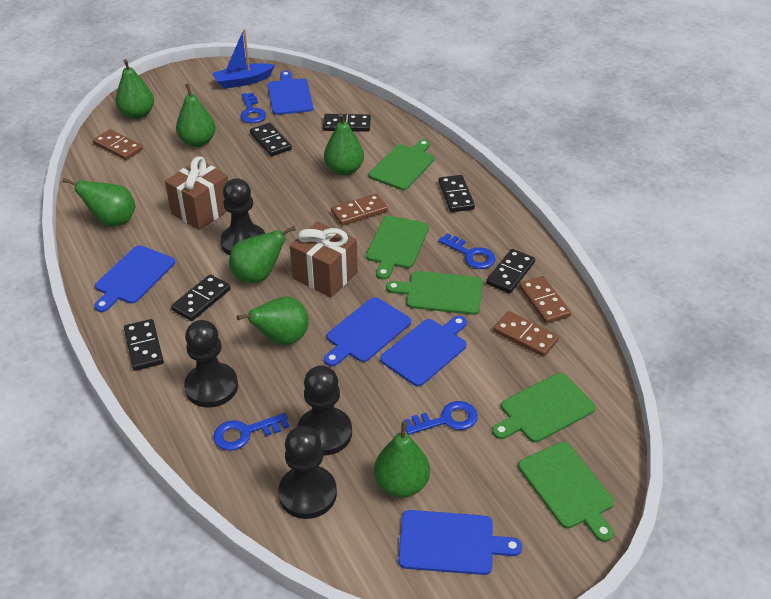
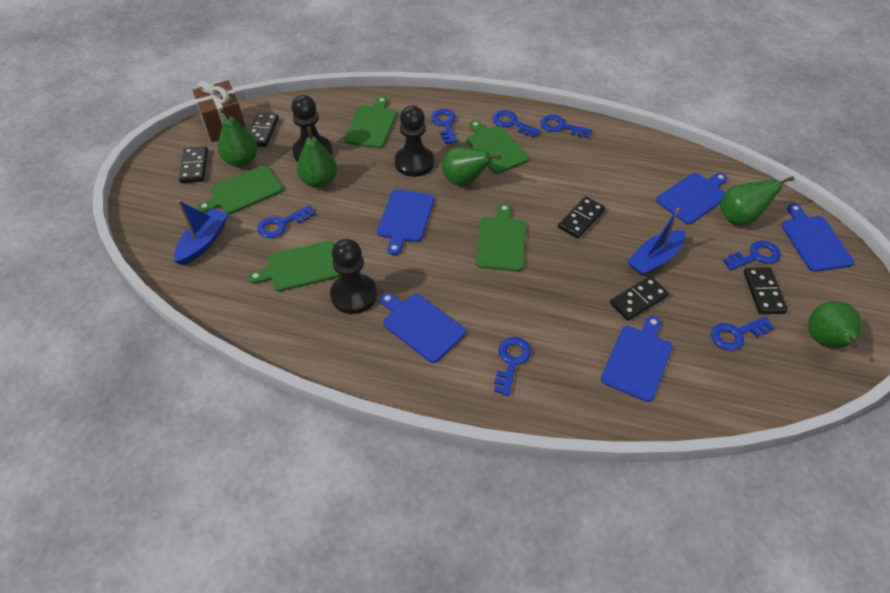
black domino: [124,319,164,371] [171,274,231,321] [250,123,292,156] [323,114,371,132] [438,175,475,212] [486,249,535,294] = 6 -> [179,146,208,183] [249,113,279,147] [558,196,606,239] [610,276,669,321] [744,267,788,314] = 5
black pawn: [184,320,238,408] [220,178,265,255] [278,426,337,519] [297,365,352,456] = 4 -> [291,95,332,162] [330,239,377,314] [395,105,434,177] = 3
blue boat: [212,29,275,89] = 1 -> [174,200,228,265] [627,208,685,276] = 2
blue key: [213,413,289,451] [240,93,266,123] [404,401,478,435] [438,233,495,269] = 4 -> [257,205,315,238] [431,109,457,144] [493,110,541,138] [494,337,531,396] [541,115,593,138] [711,316,774,351] [723,240,781,271] = 7
brown domino: [93,129,143,160] [331,194,388,226] [493,311,559,357] [519,276,571,324] = 4 -> none = 0
brown gift: [165,156,228,230] [290,221,358,298] = 2 -> [193,81,246,142] = 1
green pear: [62,178,136,226] [115,59,154,119] [176,84,216,147] [229,226,296,283] [237,297,309,345] [324,113,364,176] [374,421,430,498] = 7 -> [218,108,258,167] [297,127,337,188] [442,146,501,186] [720,176,794,225] [808,301,862,348] = 5

